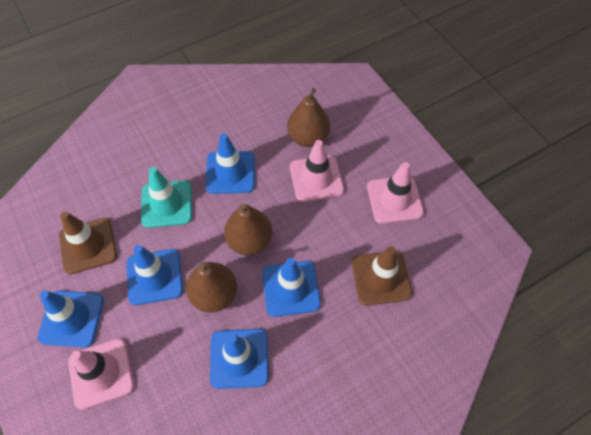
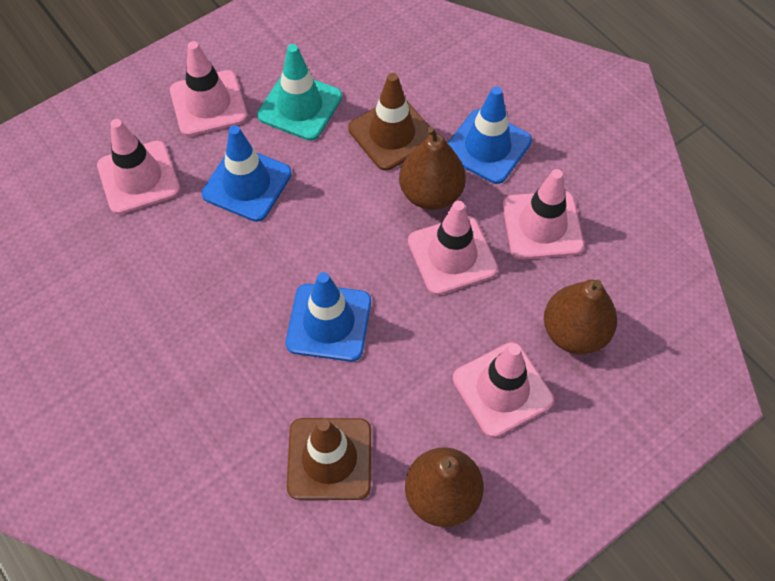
blue traffic cone: [38,291,104,348] [127,245,183,305] [206,133,255,194] [210,329,269,389] [262,258,321,317] = 5 -> [202,125,292,222] [286,272,371,361] [448,86,532,184] = 3
pink traffic cone: [68,339,134,410] [290,140,344,202] [367,162,424,224] = 3 -> [97,119,180,214] [170,41,247,136] [408,201,498,295] [452,342,554,437] [502,169,584,259] = 5

